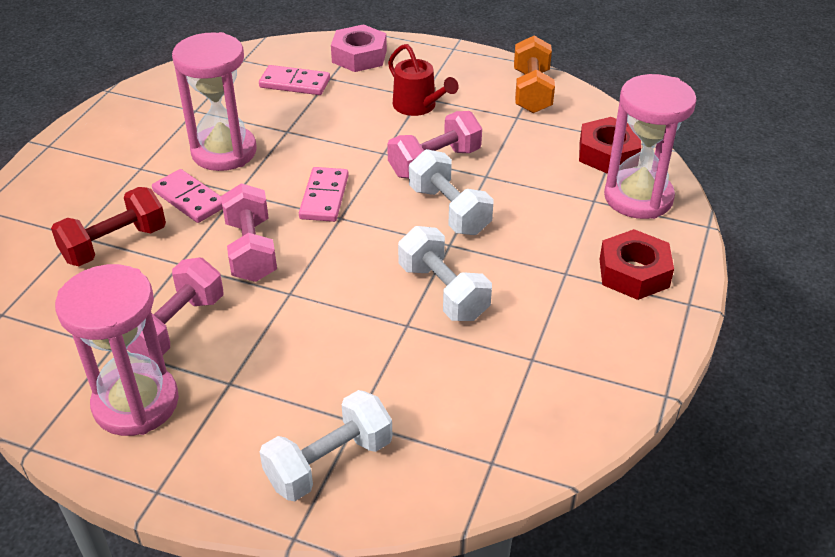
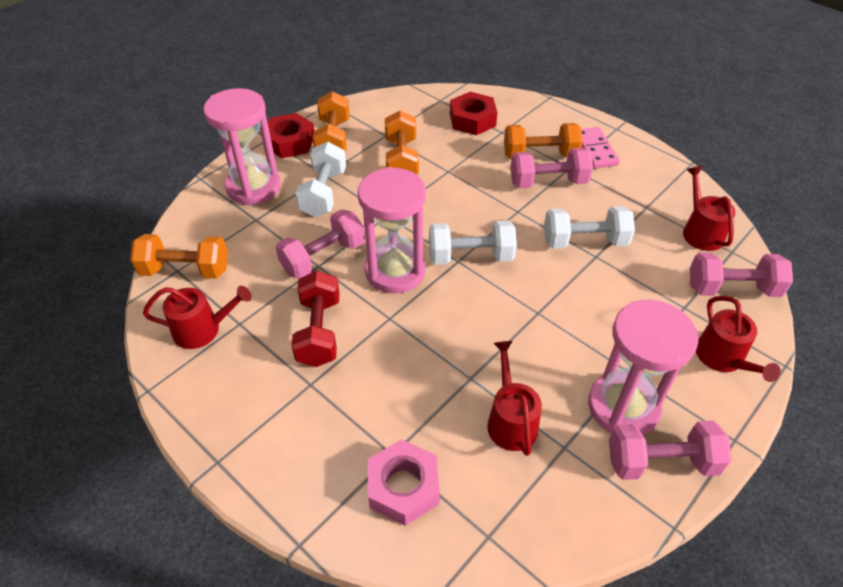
orange dumbbell: [514,36,555,113] = 1 -> [130,234,228,279] [313,91,350,153] [385,111,419,175] [504,123,583,159] = 4
pink domino: [152,169,223,223] [259,65,330,95] [299,167,349,222] = 3 -> [581,127,620,169] = 1
pink dumbbell: [127,258,223,358] [221,183,277,282] [387,111,482,178] = 3 -> [276,209,365,279] [510,148,593,189] [609,421,732,480] [690,253,793,297] = 4
red watering can: [388,44,459,116] = 1 -> [143,286,252,349] [487,341,542,456] [683,166,736,251] [696,296,781,382] = 4

